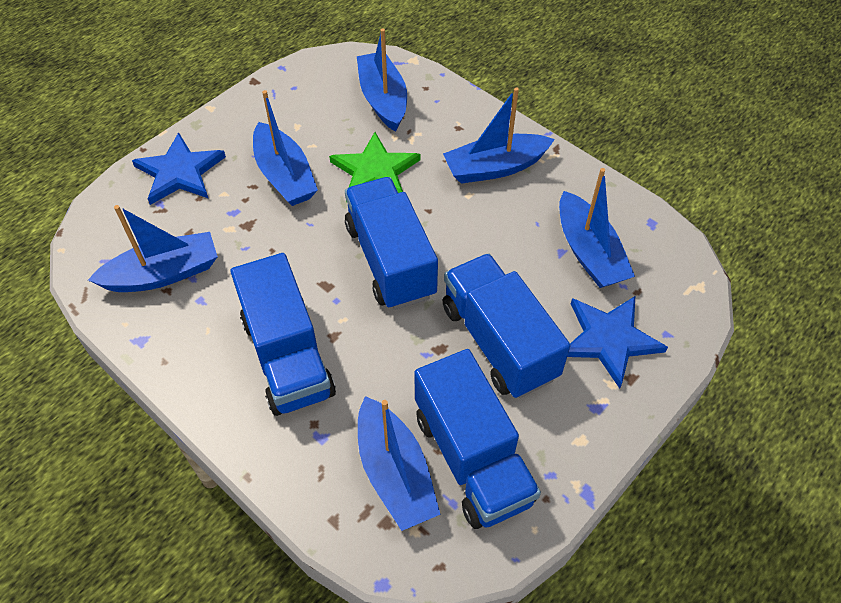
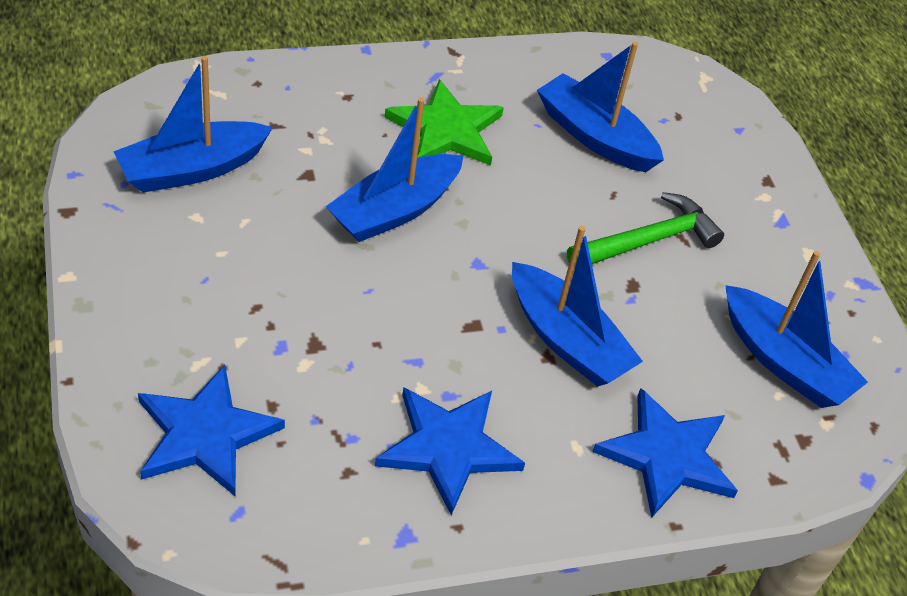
blue boat: [88,205,218,292] [253,90,318,206] [357,28,407,132] [358,396,441,531] [443,87,555,184] [559,168,635,288] = 6 -> [113,56,273,193] [326,97,463,242] [512,226,643,387] [537,42,664,172] [725,251,868,408] = 5
blue star: [132,132,226,205] [567,296,668,389] = 2 -> [138,365,285,496] [375,387,525,515] [592,388,738,518] = 3
blue truck: [230,253,336,416] [345,177,438,310] [414,349,541,529] [443,253,570,398] = 4 -> none = 0
green hammer: none = 0 -> [567,192,724,267] = 1

